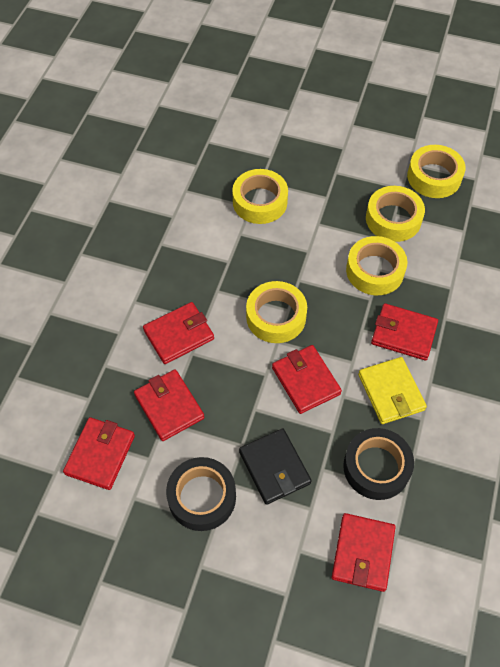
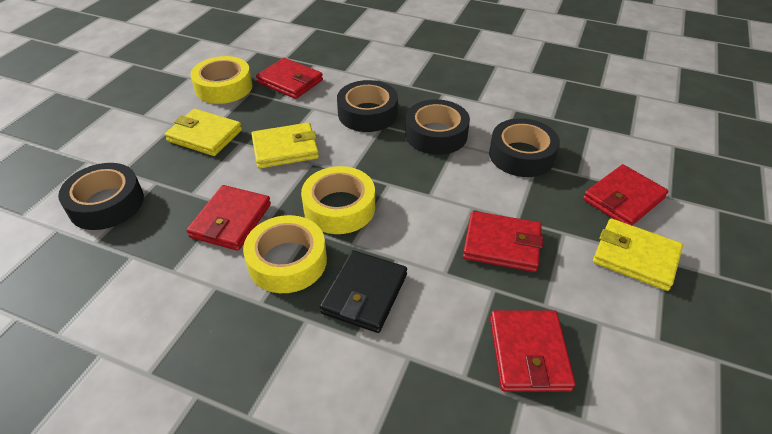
black tape: [166,457,236,531] [343,428,414,500] = 2 -> [58,163,144,230] [337,80,398,132] [405,99,470,155] [489,118,560,177] = 4
red wallet: [63,417,135,490] [134,369,205,441] [143,302,214,364] [272,345,342,414] [332,513,396,592] [371,303,438,361] = 6 -> [187,185,271,251] [256,58,323,99] [463,211,543,272] [490,310,575,392] [583,164,669,225] = 5
yellow tape: [232,169,288,224] [246,281,307,343] [346,236,408,295] [366,186,425,242] [407,145,466,198] = 5 -> [190,56,253,104] [243,215,327,293] [301,166,375,234] = 3
yellow wallet: [358,357,427,424] = 1 -> [165,109,242,156] [251,123,319,169] [593,218,683,291] = 3

